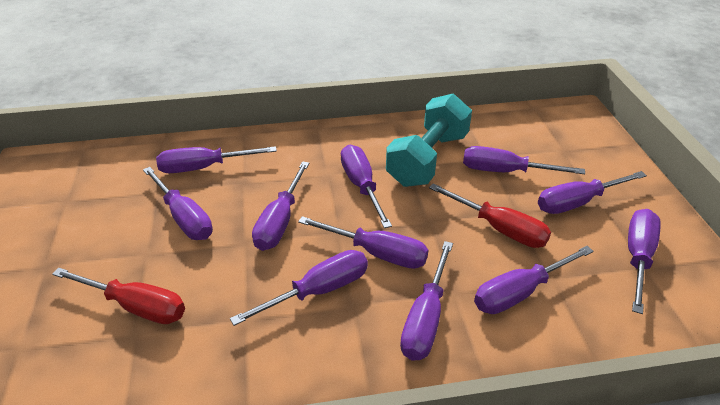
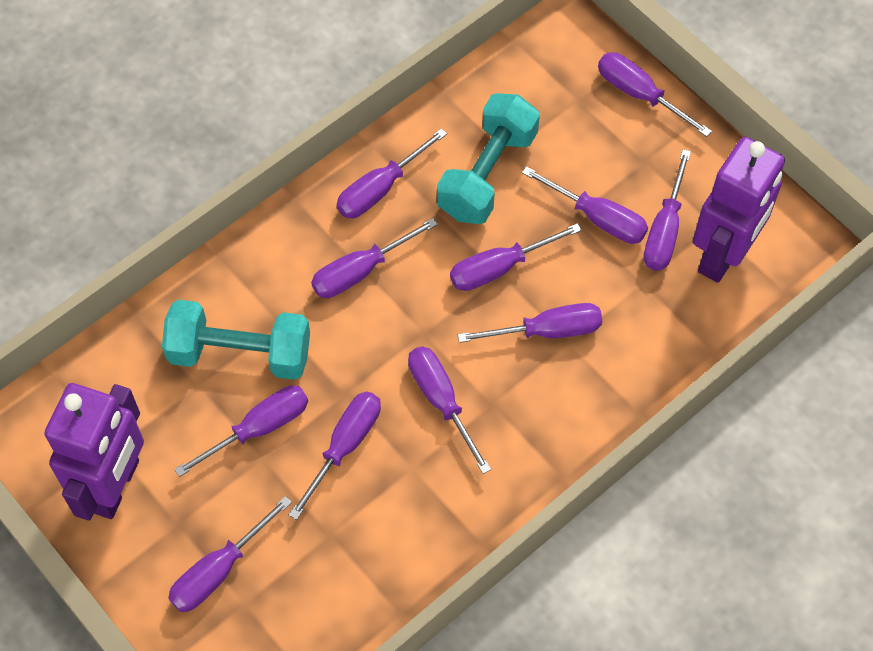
purple robot: none = 0 -> [44,383,144,521] [693,137,785,283] = 2
red screwdriver: [52,268,185,324] [429,183,551,248] = 2 -> none = 0
turquoise dumbbell: [386,94,472,187] = 1 -> [162,300,310,380] [437,93,540,224] = 2

